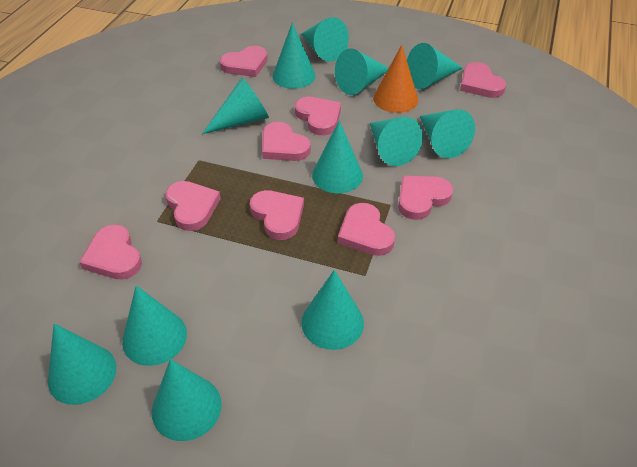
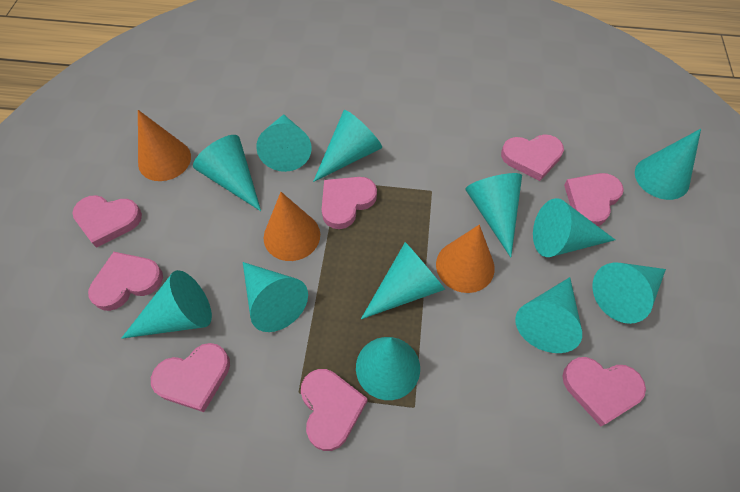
orange cone: [373,45,418,113] = 1 -> [138,110,191,181] [264,192,320,261] [436,225,495,293] = 3
pink heart: [79,225,142,279] [166,181,221,231] [220,46,268,77] [250,190,304,240] [262,122,311,161] [295,97,341,135] [338,203,395,256] [398,176,453,220] [460,62,506,98] = 9 -> [72,195,142,248] [88,252,163,311] [151,343,230,412] [301,369,368,451] [322,177,377,229] [501,134,564,181] [562,357,646,426] [564,173,624,226] = 8

